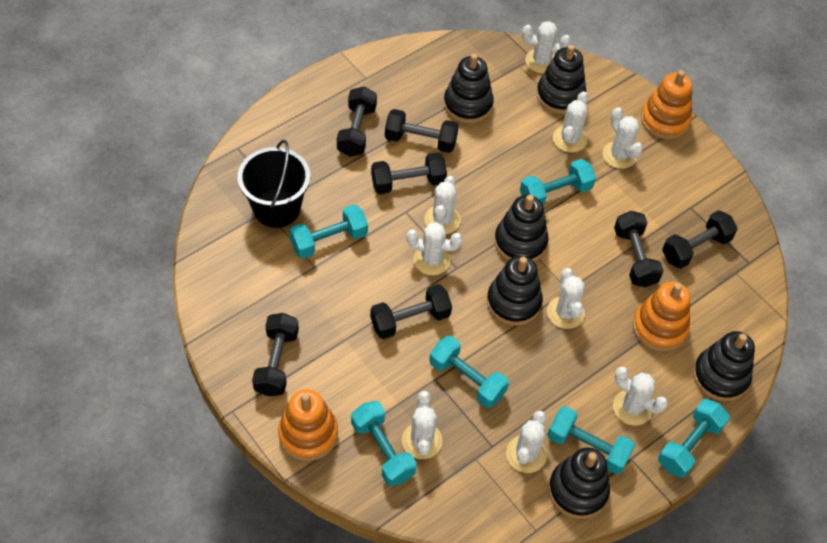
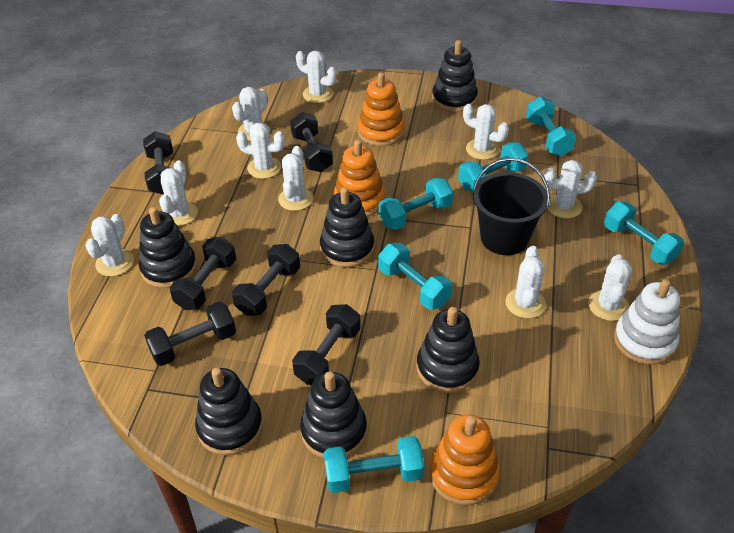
black dumbbell: [252,313,299,396] [337,87,377,157] [370,284,452,339] [371,152,447,194] [385,109,459,153] [614,211,664,287] [662,210,738,269] = 7 -> [143,131,173,195] [144,302,236,366] [170,237,236,310] [232,244,300,316] [290,112,333,172] [292,304,361,385] = 6
white cactus: [402,391,443,459] [407,222,463,276] [424,176,461,234] [506,411,547,473] [522,21,571,73] [547,268,585,329] [553,91,588,153] [603,107,643,169] [613,367,668,426] = 9 -> [85,214,134,277] [159,160,198,226] [232,87,270,141] [236,123,285,179] [278,146,314,211] [296,51,337,103] [463,104,509,160] [505,246,546,318] [544,160,597,218] [588,254,632,321] = 10
white stacking toy: none = 0 -> [614,279,680,365] = 1

